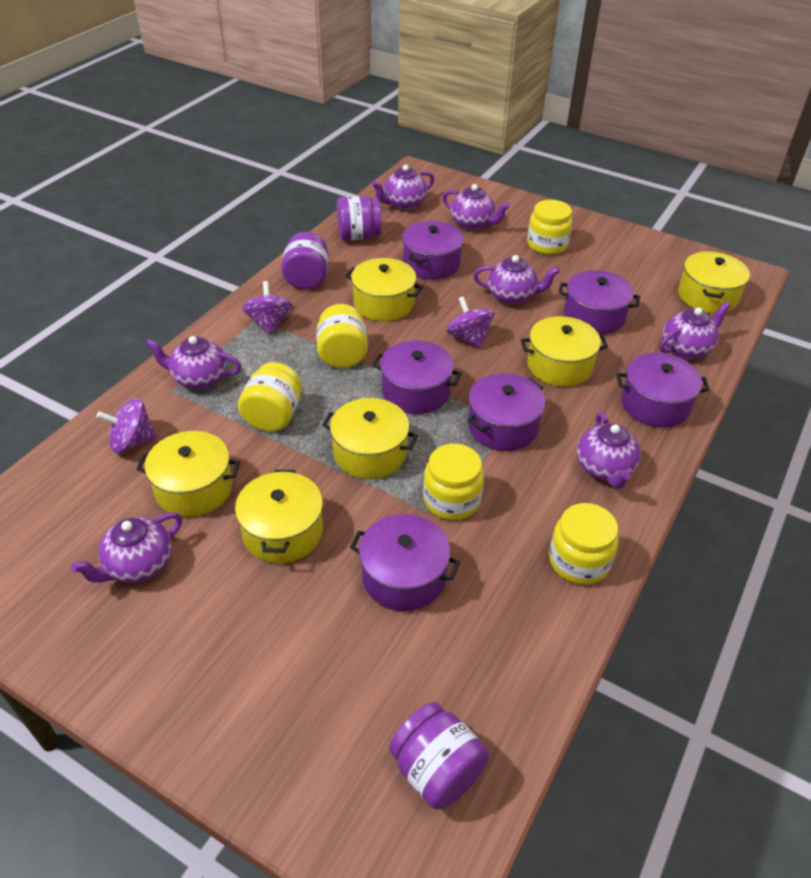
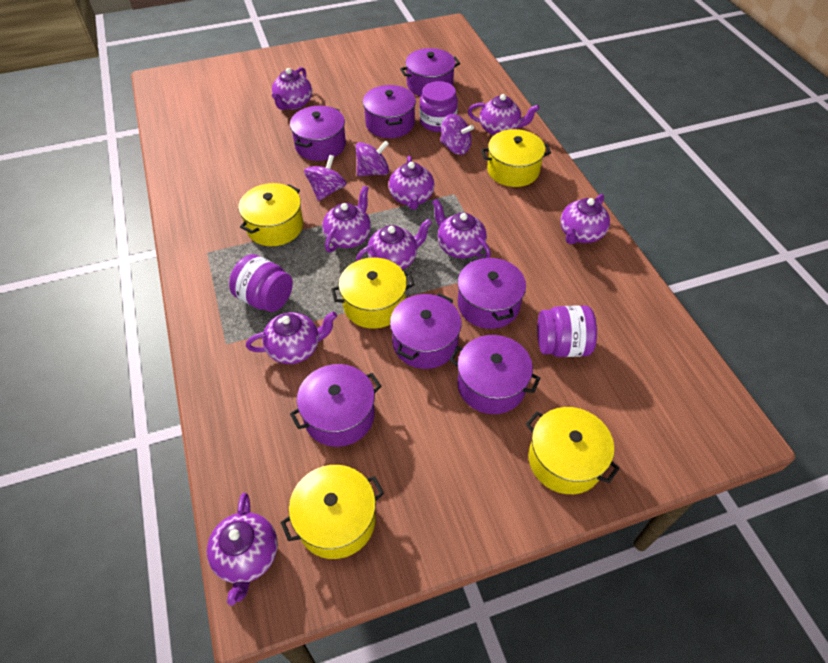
purple pot: [350,514,460,611] [372,340,462,414] [402,221,464,280] [467,373,545,451] [559,270,640,335] [617,353,709,428] = 6 -> [290,106,346,161] [290,364,382,447] [363,85,416,138] [390,293,462,369] [400,48,460,97] [450,335,540,414] [458,256,526,329] = 7
purple teapot: [71,512,182,583] [146,336,241,389] [372,165,435,210] [442,184,510,230] [473,255,560,305] [577,412,641,489] [659,301,731,359] = 7 -> [207,493,278,606] [246,312,337,364] [272,67,312,110] [322,186,371,252] [356,219,432,270] [389,156,434,210] [432,199,491,258] [468,94,540,136] [560,194,610,244] = 9
yellow jar: [238,362,302,432] [316,304,368,368] [423,444,484,520] [527,200,573,255] [549,503,619,585] = 5 -> none = 0
yellow pot: [136,431,240,517] [235,470,323,563] [322,398,418,479] [345,258,423,321] [521,316,608,387] [678,251,750,313] = 6 -> [239,183,303,246] [280,465,384,559] [331,258,415,329] [481,129,551,187] [526,407,620,494] = 5

